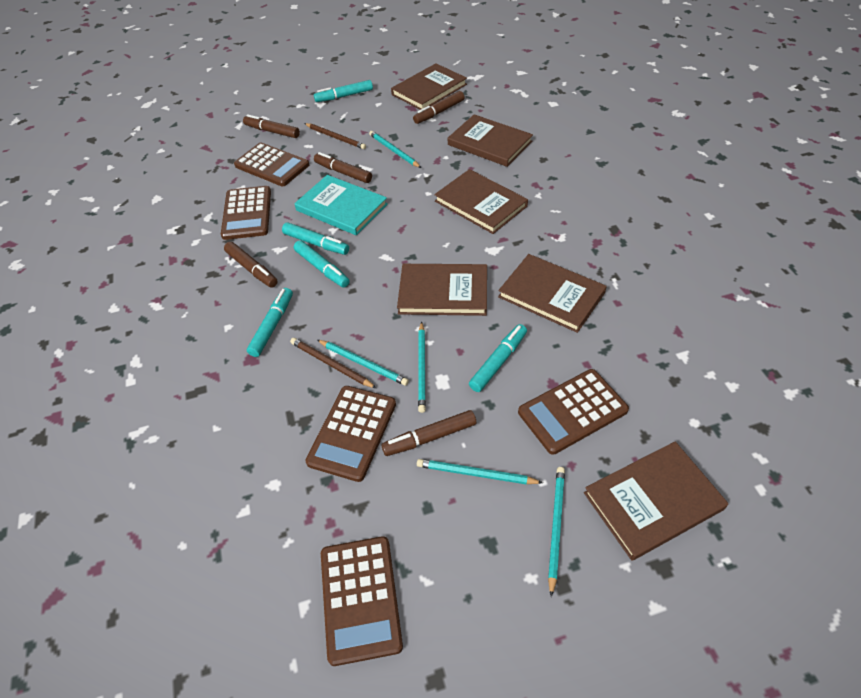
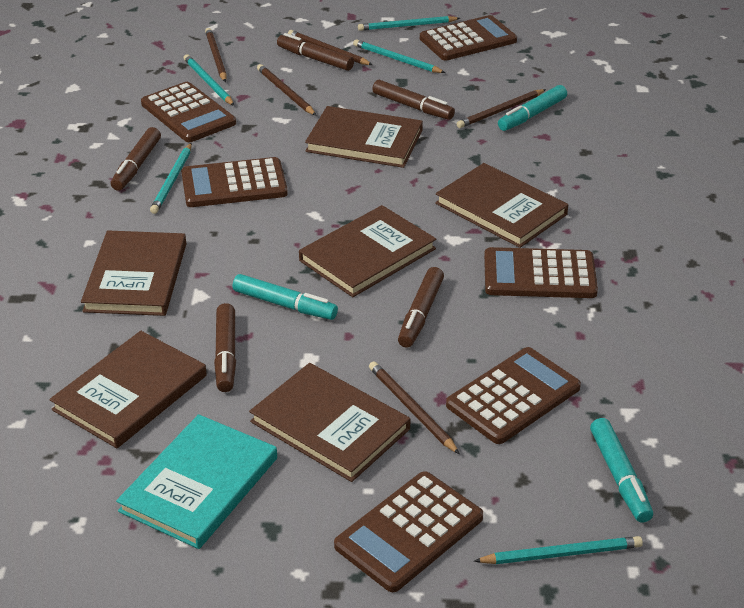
brown calculator: [221,186,271,240] [234,142,309,186] [305,386,396,482] [321,536,403,666] [518,369,629,455] = 5 -> [141,82,236,142] [181,157,288,207] [334,471,483,592] [420,15,517,61] [446,347,581,444] [484,247,598,298] = 6
brown pencil: [290,338,376,388] [304,123,366,149] = 2 -> [205,28,227,82] [257,64,316,115] [288,30,373,65] [369,361,460,454] [457,89,546,128] = 5
turquoise marker: [247,288,293,357] [282,222,349,255] [294,240,349,288] [314,80,373,102] [469,324,527,392] = 5 -> [233,274,338,320] [498,85,567,131] [590,418,653,523] = 3

